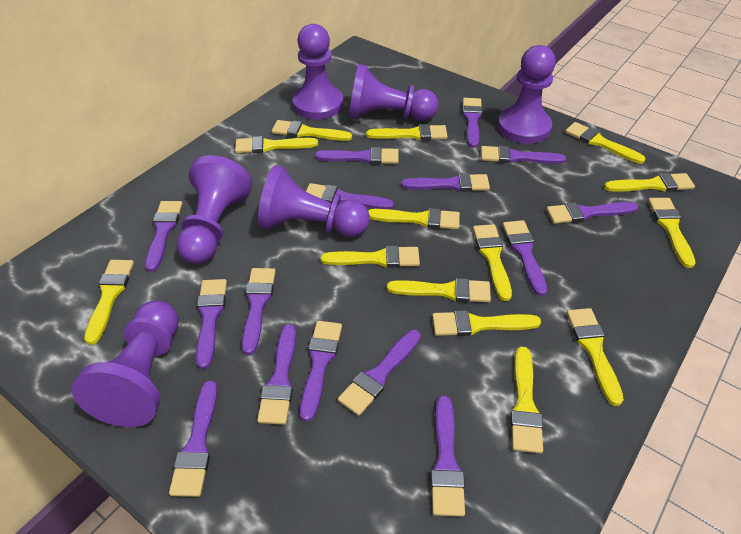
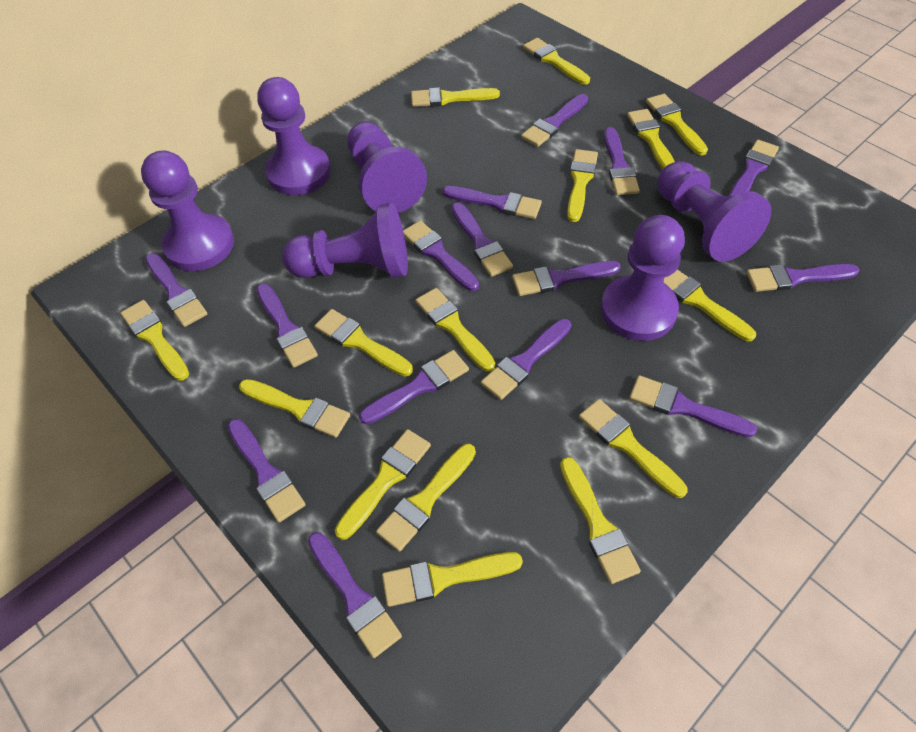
yellow brush: [84,260,134,345] [235,136,318,153] [272,120,352,141] [321,246,420,268] [366,124,448,140] [368,208,460,229] [387,278,491,302] [432,310,541,336] [473,224,512,301] [510,347,543,454] [565,122,645,164] [567,308,624,406] [604,173,695,192] [648,198,695,268] = 14 -> [121,300,189,381] [239,379,350,438] [315,309,413,376] [335,429,431,540] [376,444,476,552] [382,552,523,607] [411,87,500,107] [416,288,495,372] [523,38,590,85] [560,457,641,584] [567,149,598,222] [579,399,687,498] [627,109,675,170] [646,94,708,155] [664,269,756,341] = 15

